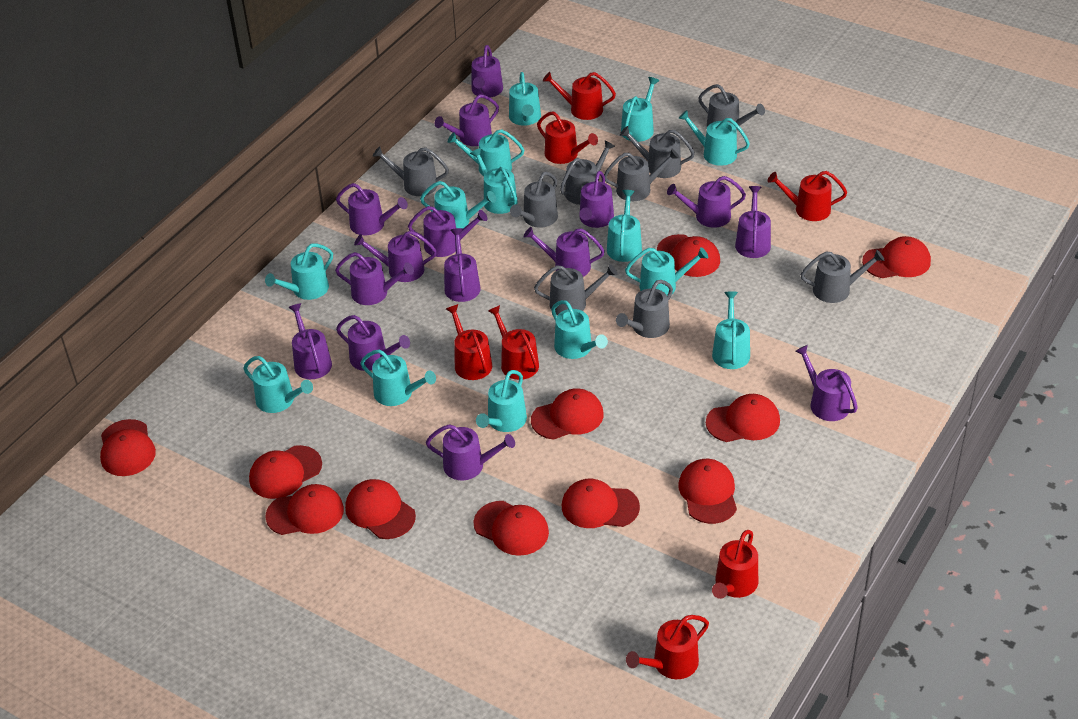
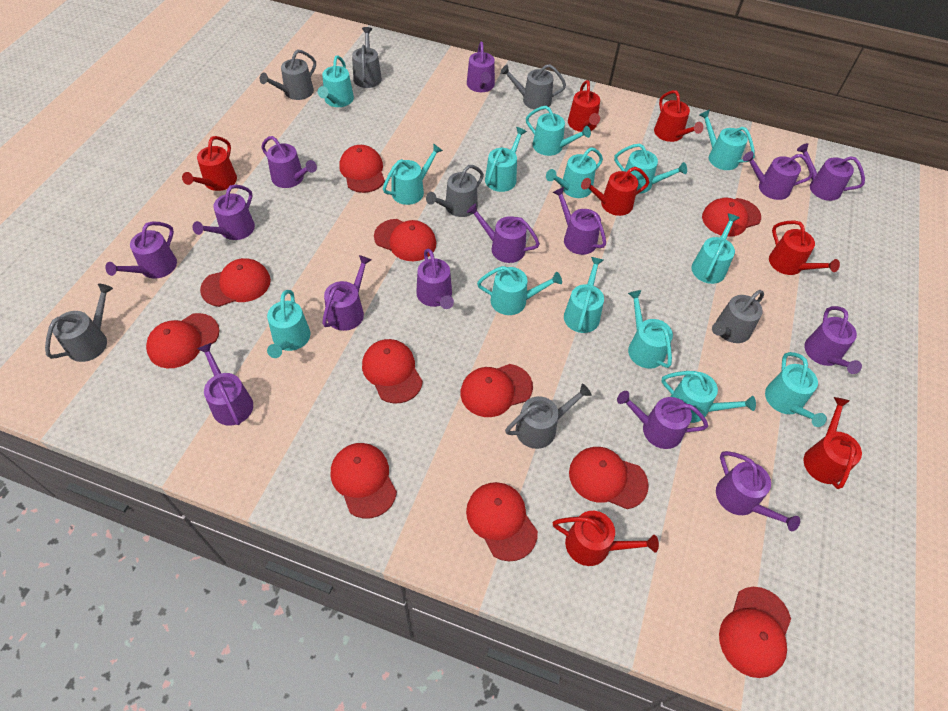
grey watering can: [373,146,449,196] [510,172,558,228] [534,264,617,315] [560,140,615,205] [604,149,680,201] [616,280,673,338] [620,126,695,178] [698,84,765,131] [801,250,885,303] = 9 -> [45,284,113,362] [260,49,316,100] [352,27,382,88] [426,165,484,217] [500,64,566,110] [505,384,592,449] [712,290,764,343] = 7
purple watering can: [288,303,332,379] [335,252,414,305] [336,183,408,235] [336,315,410,371] [354,231,437,282] [408,206,487,257] [426,424,515,480] [434,94,499,146] [444,228,480,302] [472,45,503,97] [524,227,605,277] [579,171,614,228] [667,176,746,228] [735,186,771,258] [795,345,858,421] = 15 -> [105,221,177,278] [193,184,255,240] [197,343,253,426] [261,136,317,188] [322,255,371,331] [416,249,454,309] [467,42,495,92] [467,204,540,263] [553,187,606,255] [617,391,708,449] [716,451,800,531] [743,151,813,200] [797,143,865,201] [804,306,862,374] = 14

